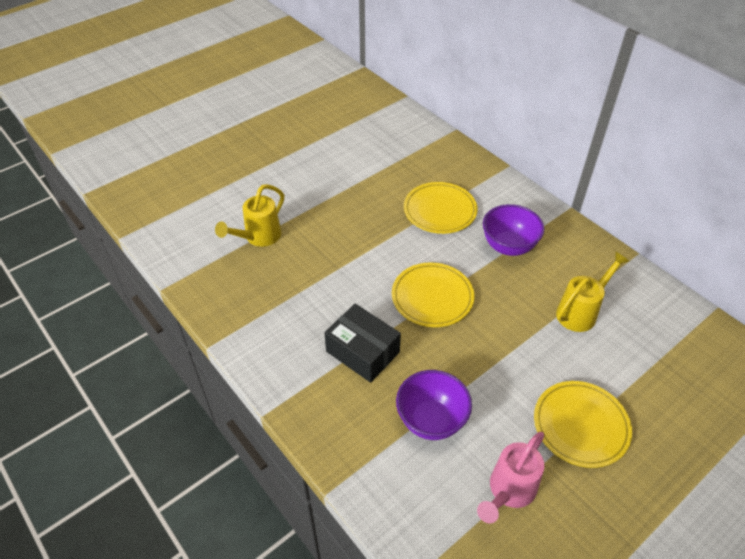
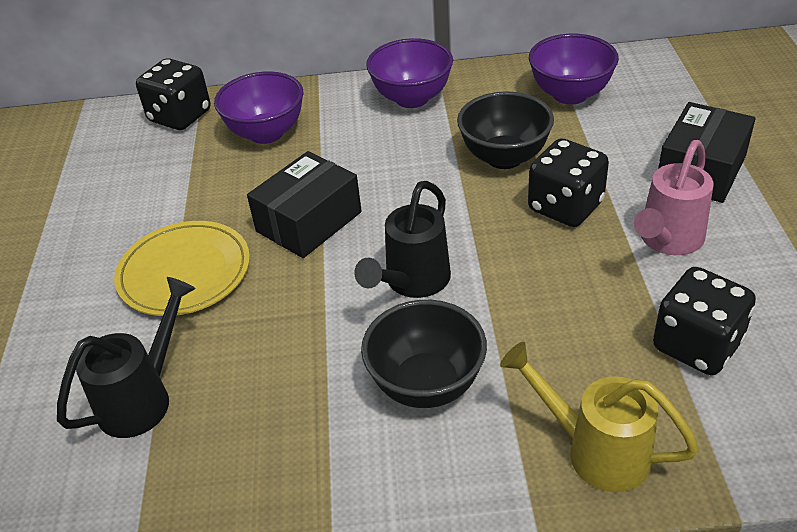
black bowl: none = 0 -> [361,300,487,408] [457,91,554,169] = 2
black box: [324,304,401,383] = 1 -> [247,151,362,258] [658,102,756,203] = 2
black dice: none = 0 -> [136,58,210,130] [528,138,609,227] [653,267,756,375] = 3
black watering can: none = 0 -> [57,277,196,438] [354,181,451,298] = 2
purple bowl: [396,370,472,440] [483,204,544,256] = 2 -> [214,71,303,144] [366,38,453,108] [529,34,619,105] = 3
yellow plate: [392,262,474,327] [404,182,478,234] [534,381,632,468] = 3 -> [114,221,250,316] = 1
yellow watering can: [215,184,284,247] [556,251,630,332] = 2 -> [500,342,699,492] = 1

